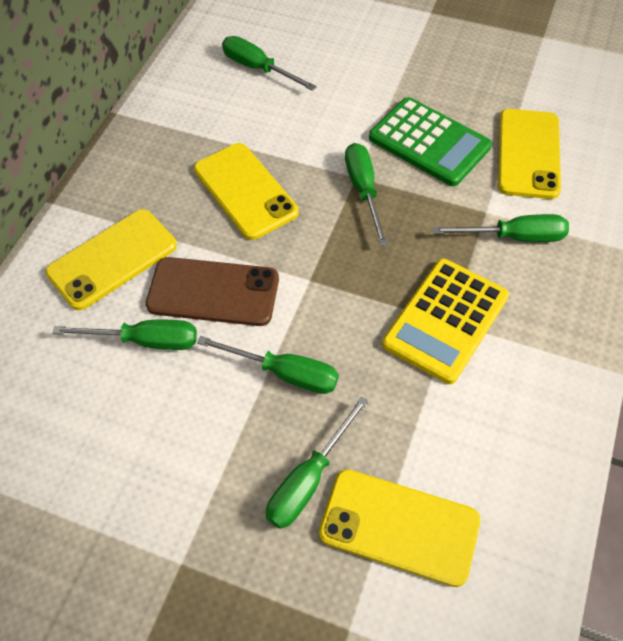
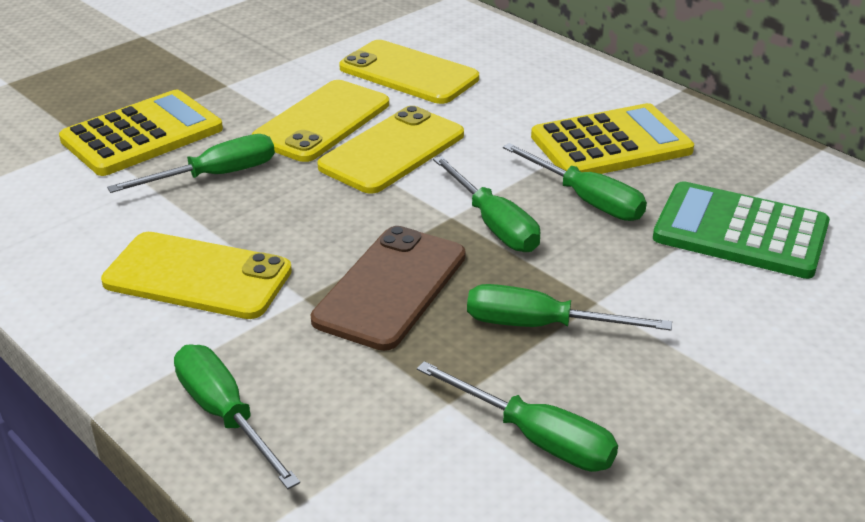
yellow calculator: [382,259,509,384] = 1 -> [59,90,223,176] [531,103,694,174] = 2

